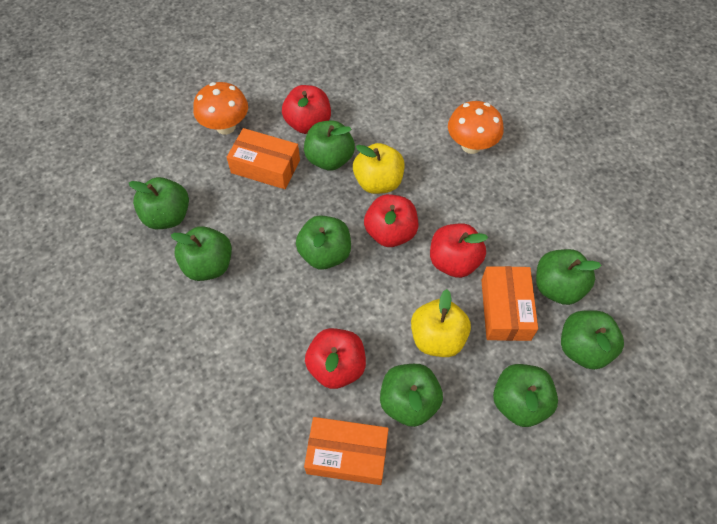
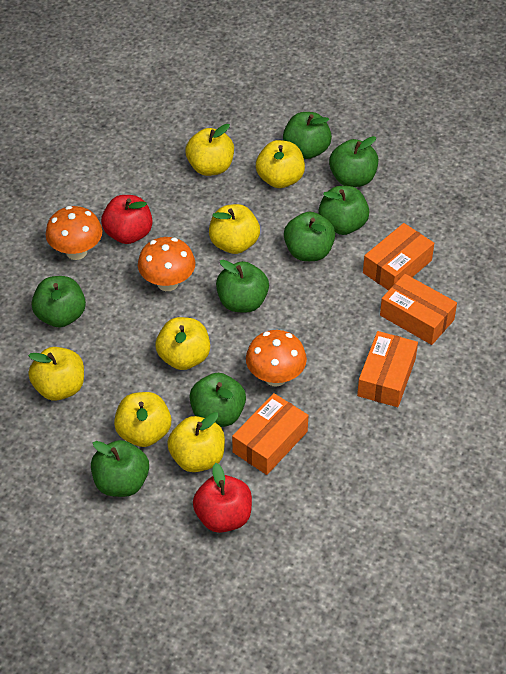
orange box: [227,128,300,189] [304,417,389,485] [481,266,538,341] = 3 -> [232,393,308,475] [357,331,418,407] [363,223,434,291] [380,274,457,345] = 4
orange mushroom: [193,82,248,135] [448,101,504,154] = 2 -> [45,206,102,260] [138,237,195,291] [246,330,307,387] = 3
red apple: [282,85,331,134] [305,328,366,389] [364,194,418,247] [430,223,488,278] = 4 -> [101,195,153,244] [193,463,252,533] = 2
yellow apple: [353,143,405,194] [411,289,471,357] = 2 -> [28,347,84,401] [114,392,171,447] [156,317,210,370] [167,412,225,472] [185,124,234,176] [209,204,260,254] [256,140,305,188] = 7

